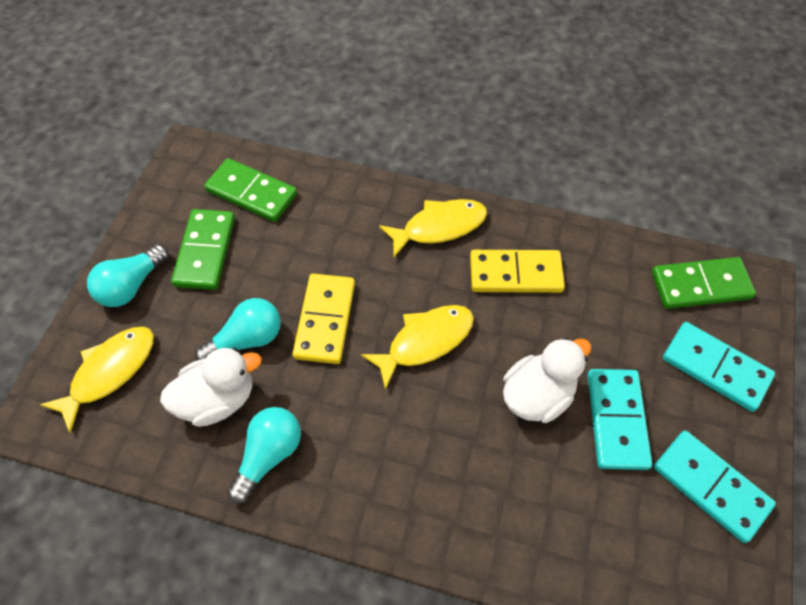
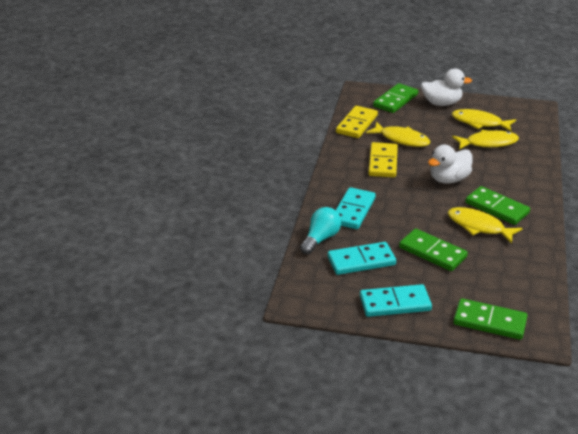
green domino: [171,209,235,290] [204,158,297,222] [652,257,756,309] = 3 -> [373,83,418,113] [399,229,468,271] [453,298,527,340] [465,186,530,225] = 4
turquoise light bulb: [87,244,169,307] [195,298,281,361] [227,407,301,504] = 3 -> [300,207,341,254] = 1
yellow fish: [40,326,154,433] [361,305,474,390] [379,199,487,257] = 3 -> [366,121,430,147] [448,207,523,244] [452,109,516,132] [452,130,519,150] = 4

